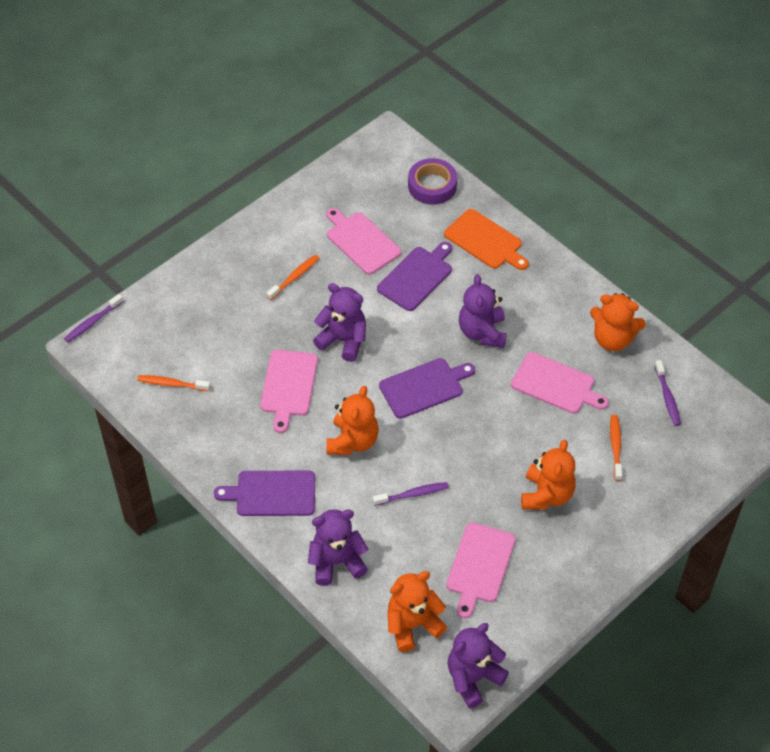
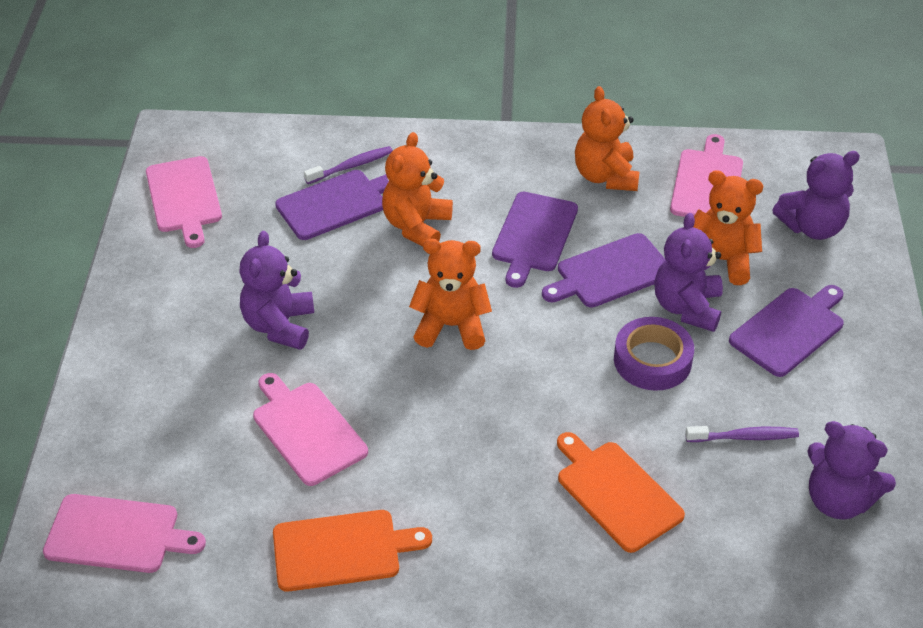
orange cutting board: [444,209,529,270] = 1 -> [273,510,432,592] [557,432,685,553] = 2
orange toothbrush: [137,375,211,391] [267,255,319,300] [610,415,622,481] = 3 -> none = 0
purple cutting board: [214,471,315,516] [377,242,452,311] [379,358,475,419] = 3 -> [275,170,389,240] [492,192,578,288] [542,233,666,307] [729,285,844,377] = 4
purple toothbrush: [64,294,124,342] [373,482,449,506] [654,360,681,426] = 3 -> [304,146,393,184] [685,426,799,442] = 2

